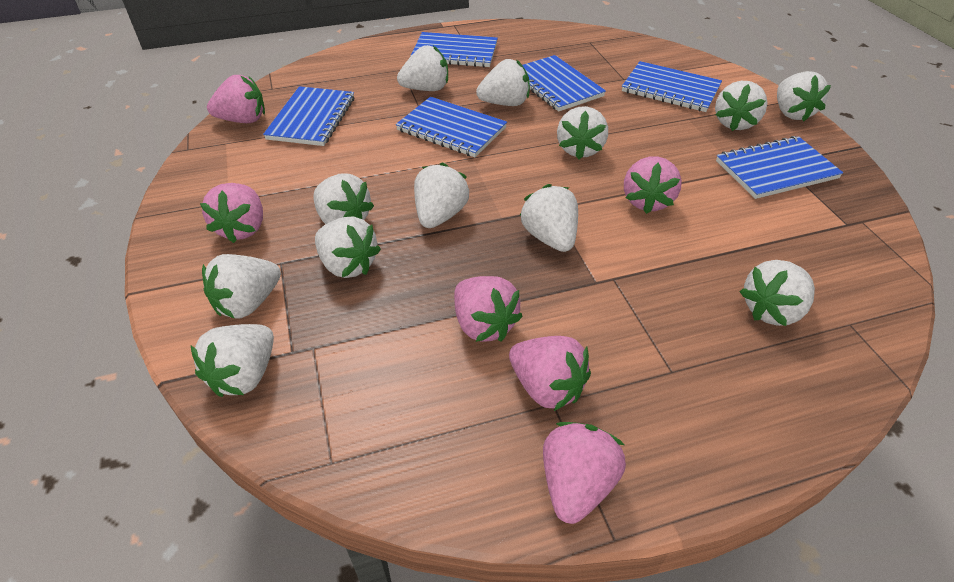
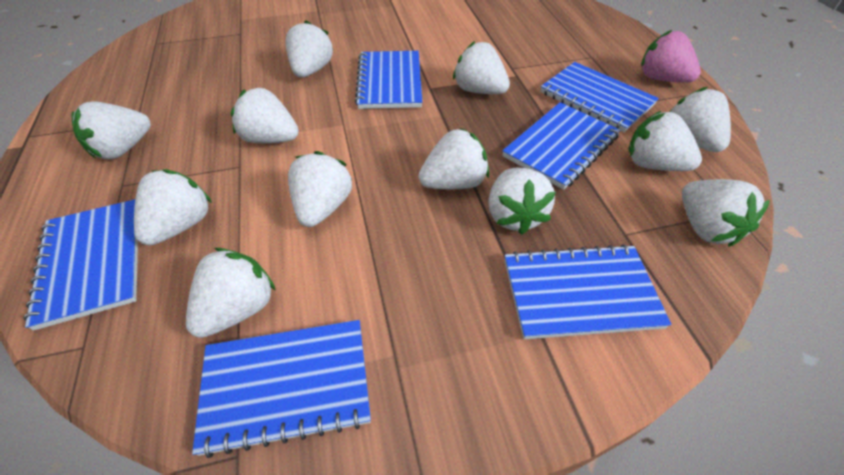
pink strawberry: [200,183,263,243] [207,75,265,123] [454,276,523,342] [509,336,591,411] [543,422,626,524] [624,156,682,214] = 6 -> [641,30,701,83] = 1

